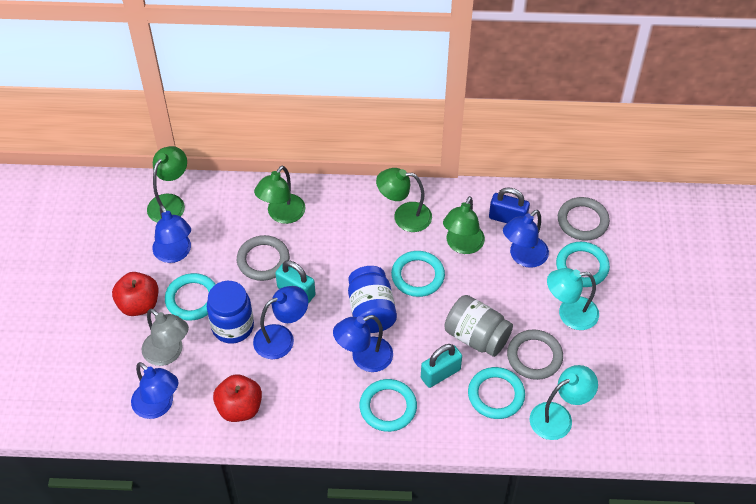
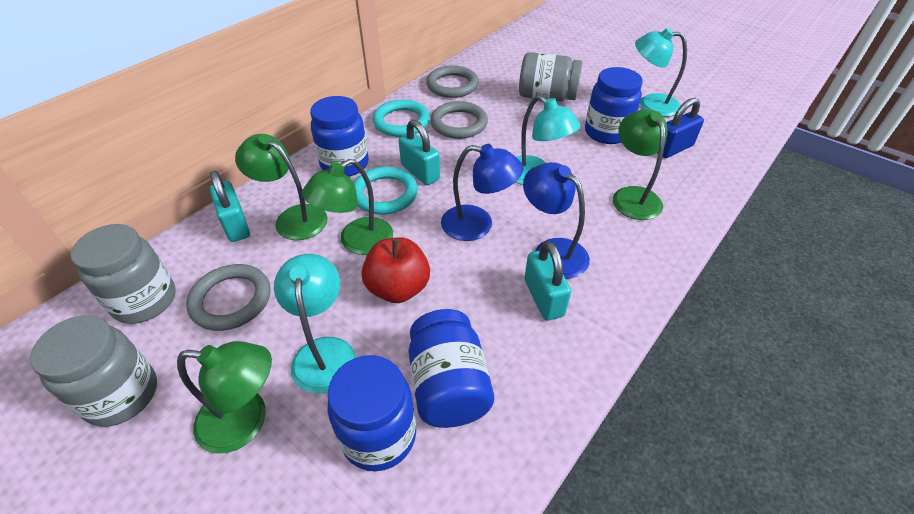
blue jar: [207,281,254,343] [348,266,397,333] = 2 -> [310,96,369,177] [328,355,416,471] [409,309,494,428] [585,67,643,144] = 4
blue lamp: [131,362,178,419] [152,205,191,263] [253,286,308,359] [333,315,393,372] [503,210,549,268] = 5 -> [441,144,524,241] [523,162,590,279] = 2
grey jar: [444,295,513,357] = 1 -> [30,315,157,427] [71,224,176,324] [519,52,582,101] = 3
grey lamp: [142,309,189,366] = 1 -> none = 0
red apple: [112,272,158,316] [213,374,262,422] = 2 -> [361,237,430,303] = 1
turquoise lamp: [530,365,598,440] [547,268,599,330] = 2 -> [274,254,356,394] [515,95,581,185] [635,28,687,117] = 3
turquoise padlock: [275,260,315,303] [421,344,462,388] = 2 -> [210,170,250,242] [399,120,440,185] [524,241,571,321] = 3
turquoise ring: [165,273,216,320] [360,379,417,432] [391,251,445,297] [468,367,525,419] [556,242,610,287] = 5 -> [354,167,418,215] [373,100,430,137] = 2

